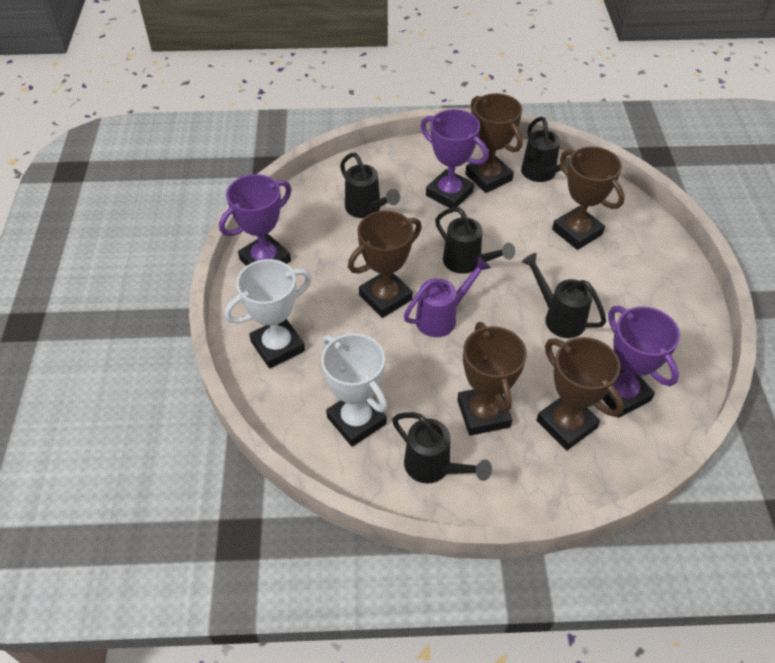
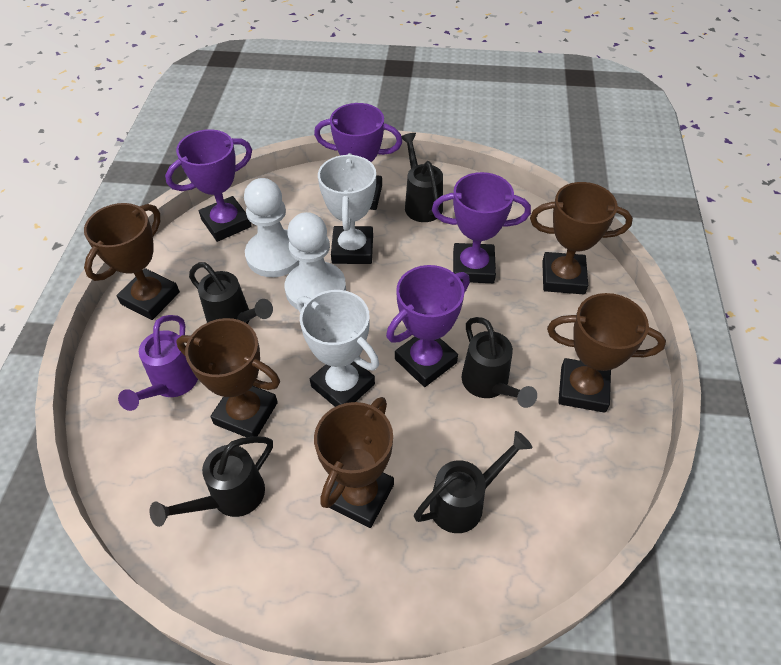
purple trophy: [219,174,292,266] [421,109,489,208] [602,306,680,418] = 3 -> [165,129,252,242] [314,103,402,210] [386,265,470,387] [432,172,531,283] = 4
white pawn: none = 0 -> [244,178,299,277] [285,212,346,309] = 2

